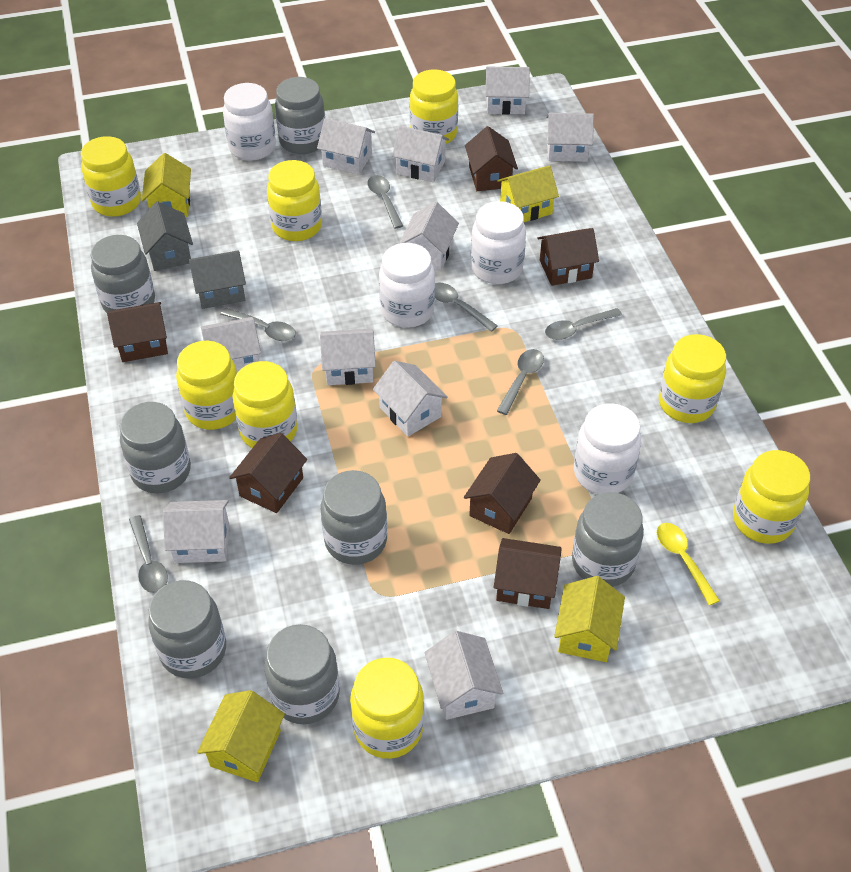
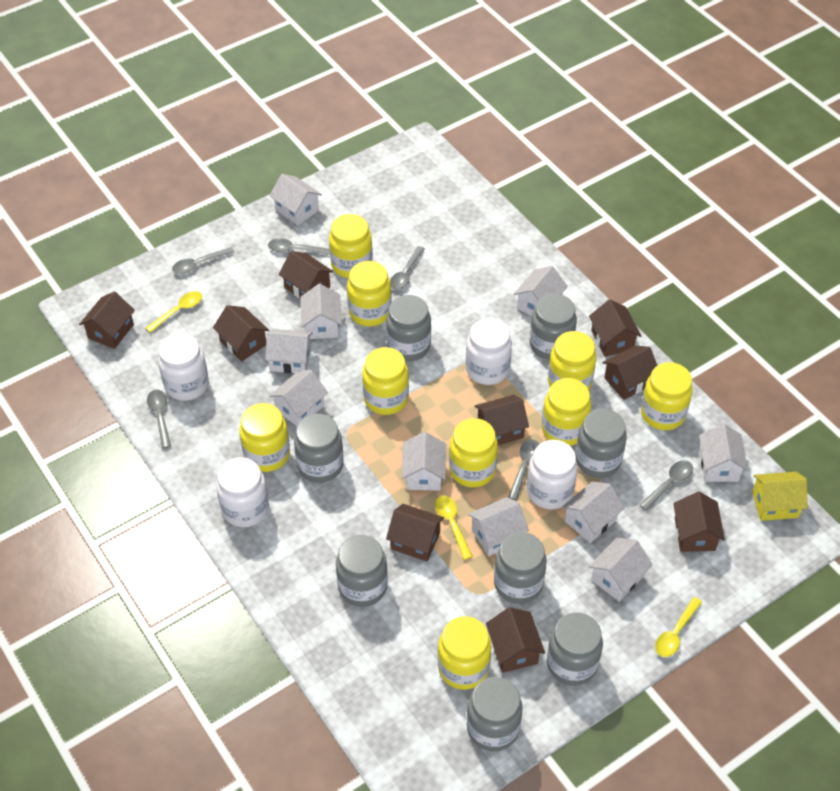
brown house: [107,302,168,362] [229,433,307,513] [464,453,541,534] [465,126,518,191] [494,538,562,609] [537,228,599,286] = 6 -> [79,292,135,349] [213,305,269,361] [278,251,334,298] [386,504,444,561] [475,395,529,445] [486,607,545,673] [589,300,641,357] [602,345,658,400] [673,492,725,552] = 9
grey house: [137,201,193,271] [189,250,246,309] = 2 -> none = 0
grey jar: [91,235,155,313] [120,402,191,493] [148,580,226,679] [264,624,340,724] [275,77,325,154] [321,470,387,565] [572,492,644,587] = 7 -> [294,414,344,483] [336,535,388,607] [386,295,431,361] [466,677,523,751] [494,532,547,604] [530,294,577,360] [547,612,603,686] [575,409,627,478] = 8
yellow house: [142,153,191,217] [197,690,285,782] [497,165,559,222] [554,576,625,662] = 4 -> [752,472,808,521] = 1
yellow jar: [81,136,141,217] [176,341,237,430] [232,361,298,448] [267,160,322,241] [350,658,424,759] [410,70,458,144] [659,334,726,423] [733,450,810,544] = 8 -> [239,403,290,472] [329,214,373,278] [347,261,392,327] [362,347,409,415] [438,616,492,690] [449,418,498,487] [542,378,591,446] [548,331,596,390] [641,362,693,430] = 9
yellow spoon: [657,523,720,606] = 1 -> [146,291,202,333] [435,496,473,560] [655,597,702,657] = 3

